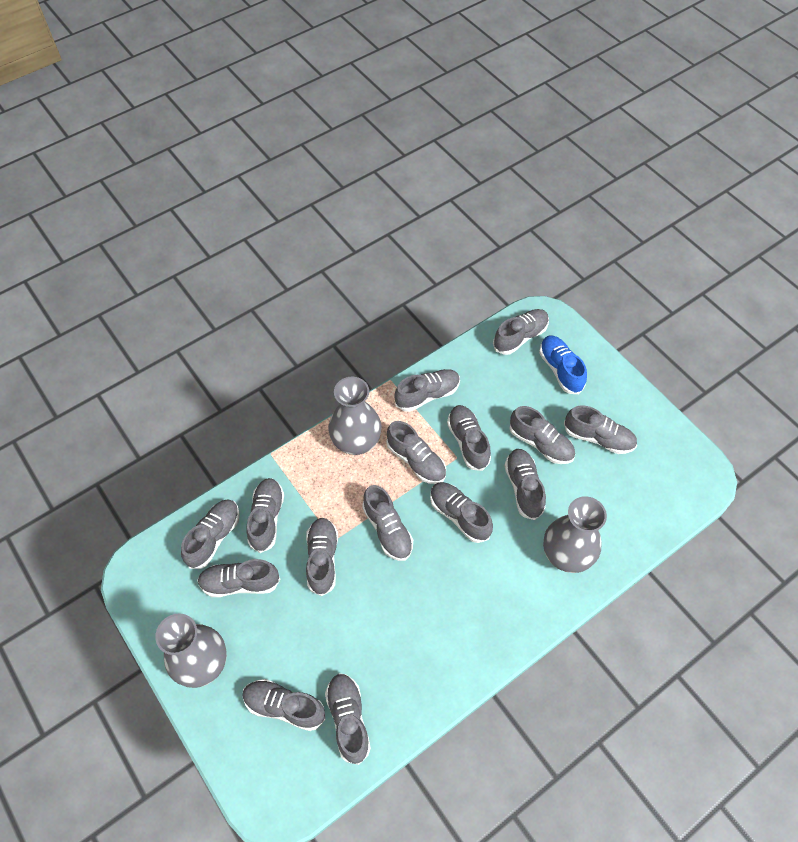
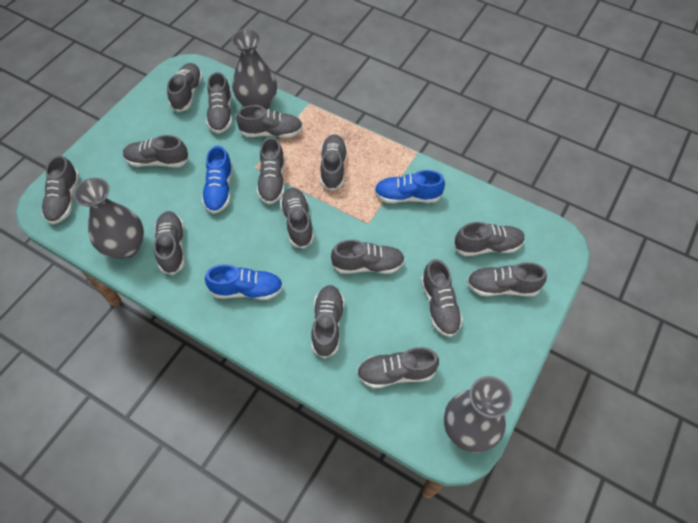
blue shoe: [539,335,587,394] = 1 -> [202,146,233,214] [205,264,283,300] [374,170,445,203] = 3

